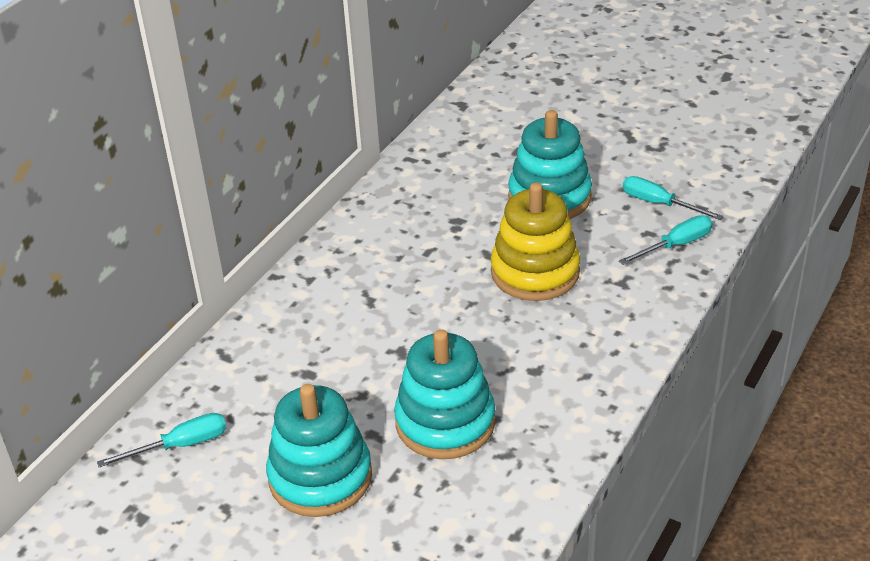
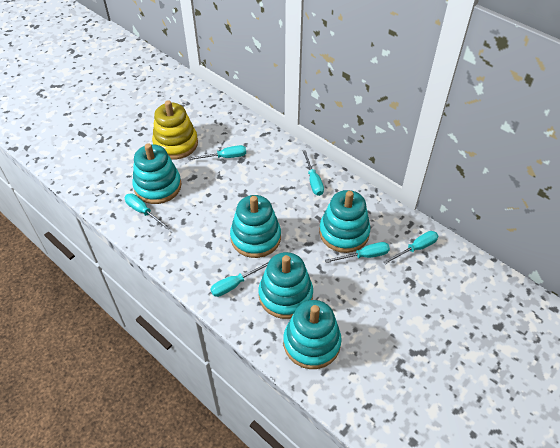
turquoise screwdriver: [97,413,226,467] [619,215,713,265] [623,176,724,220] = 3 -> [125,193,171,230] [188,145,246,160] [210,262,268,297] [303,150,324,196] [325,242,390,263] [383,231,438,264] = 6
turquoise stacking toy: [266,384,372,517] [394,329,495,459] [508,110,592,219] = 3 -> [132,143,182,204] [230,195,281,258] [259,252,313,319] [283,300,342,369] [319,190,371,253] = 5

